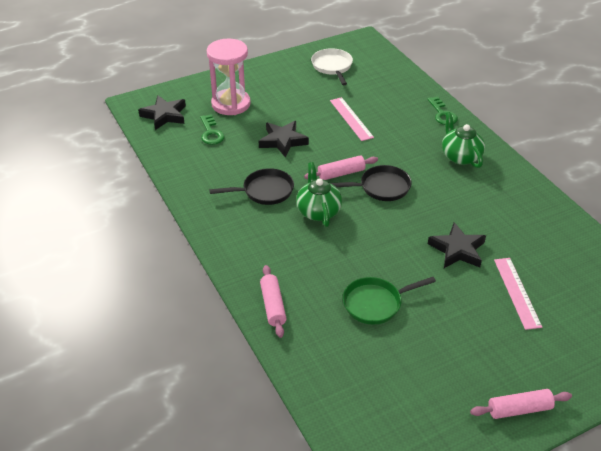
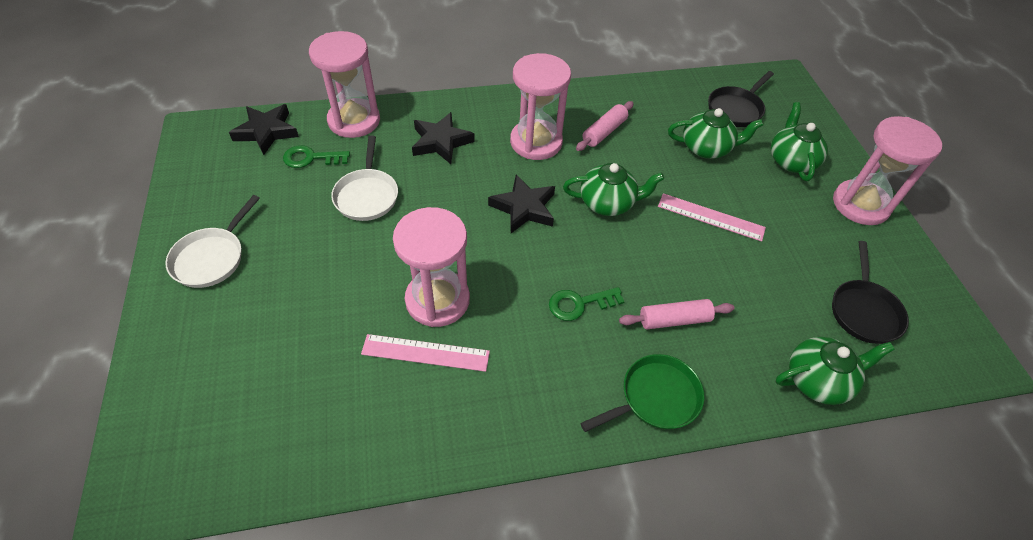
green teapot: [296,162,342,227] [442,112,485,168] = 2 -> [563,163,664,216] [668,108,763,159] [771,102,828,181] [776,337,895,405] = 4
pink hourglass: [207,39,251,115] = 1 -> [309,31,380,138] [393,207,470,327] [510,53,571,160] [833,116,942,225] = 4
pink rolling pin: [260,265,287,338] [304,155,378,180] [470,389,572,419] = 3 -> [576,101,634,151] [619,299,734,329] = 2
white pan: [311,48,353,85] = 1 -> [165,195,260,288] [331,136,398,221] = 2

